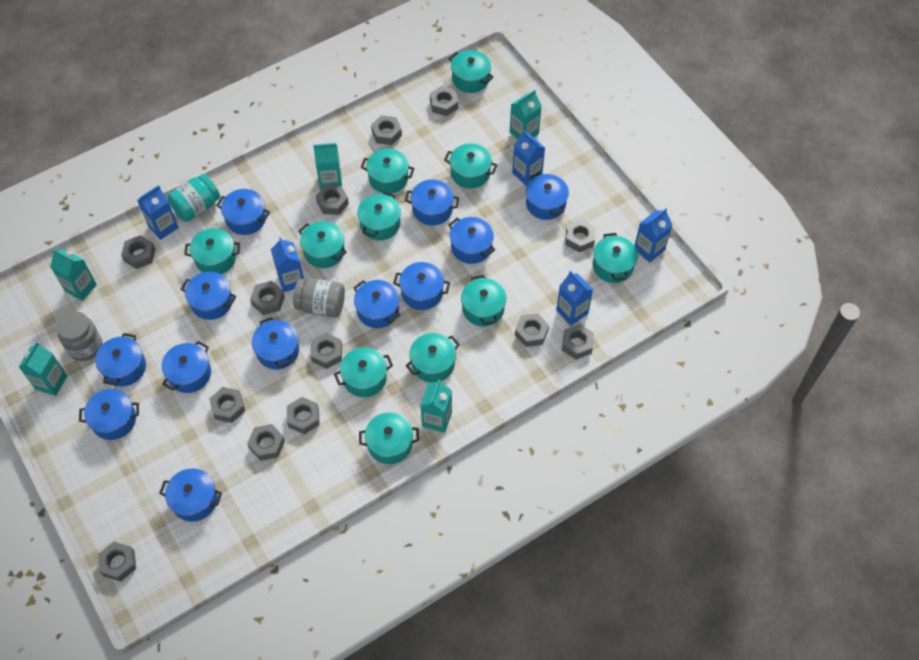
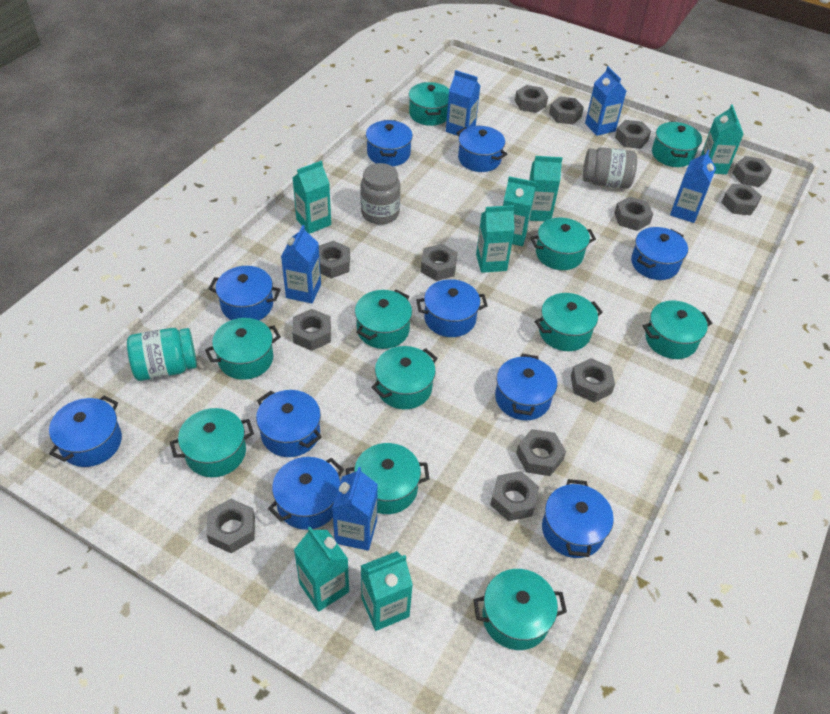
blue pot: [79,389,139,440] [95,333,146,386] [159,468,222,522] [162,341,211,393] [181,272,236,320] [216,189,270,235] [252,317,299,369] [354,280,401,328] [393,262,450,310] [405,180,459,225] [448,217,495,264] [526,172,569,220] = 12 -> [49,395,122,467] [209,266,281,320] [256,390,322,457] [268,457,344,530] [366,120,413,166] [416,279,487,337] [456,126,507,172] [495,354,557,420] [542,479,614,558] [631,227,688,280] = 10
turquoise carton: [19,342,67,396] [50,249,97,301] [313,143,342,190] [420,379,452,433] [510,90,542,139] = 5 -> [292,160,331,234] [294,527,349,612] [361,551,413,631] [476,205,515,273] [503,176,536,246] [529,156,563,221] [701,105,743,174] = 7

